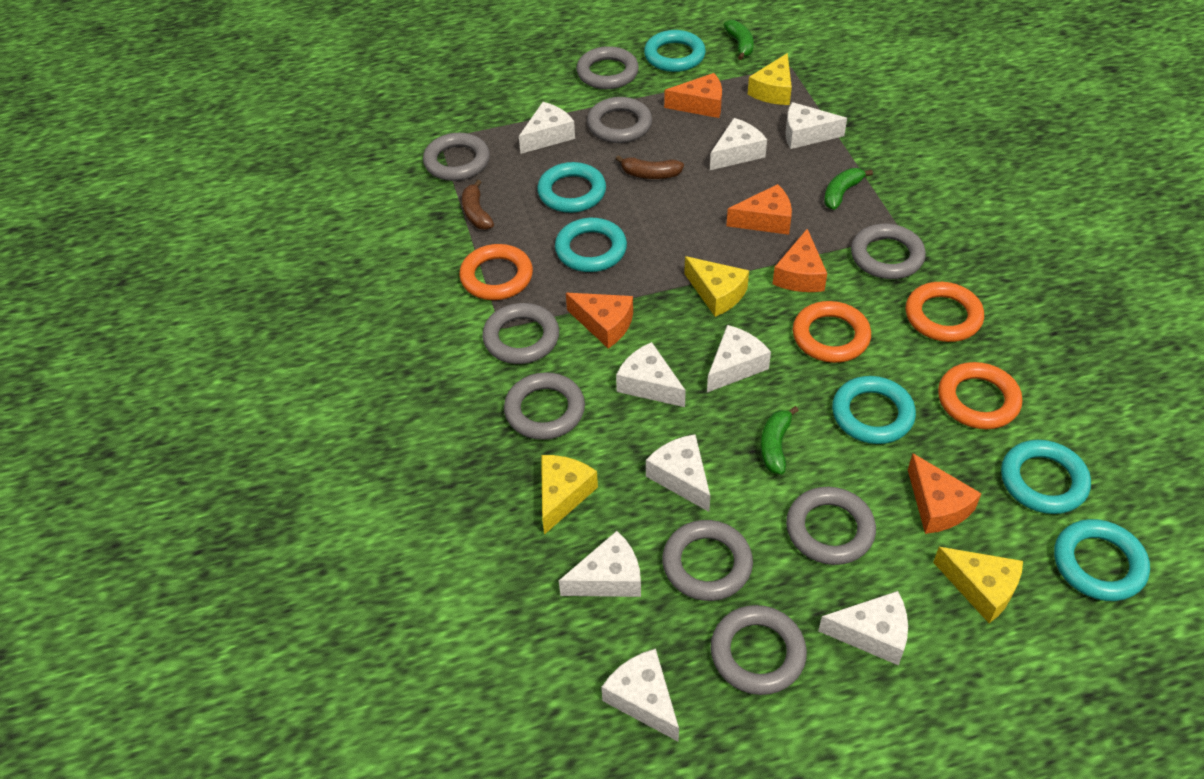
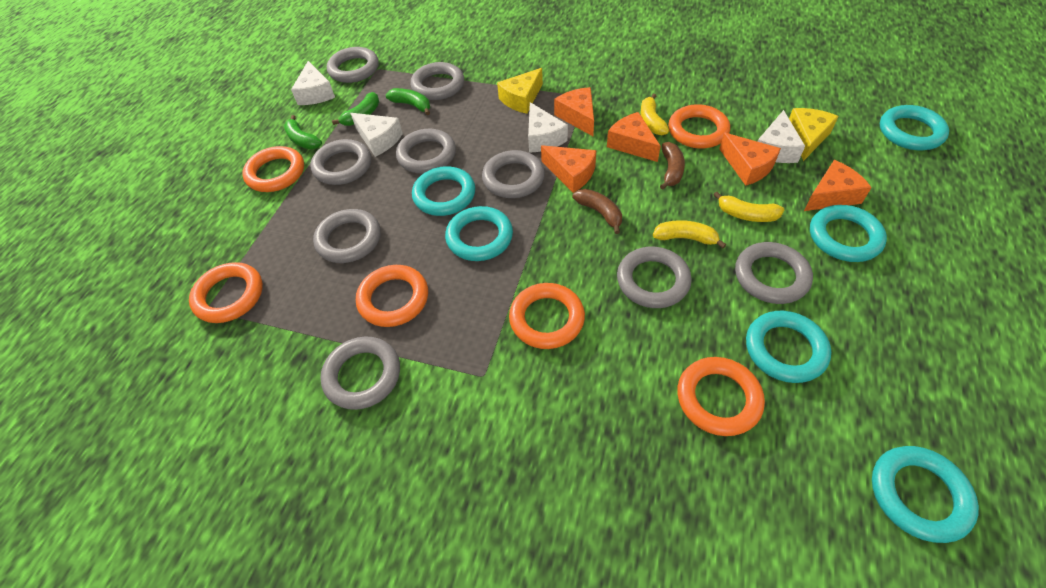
orange ring: [459,244,533,300] [793,301,871,363] [906,282,984,342] [938,362,1022,429] = 4 -> [189,262,263,323] [242,146,304,192] [356,265,428,327] [509,283,585,349] [668,104,730,149] [677,357,765,436] = 6
white cheese: [519,102,575,154] [559,531,641,597] [601,649,679,741] [616,342,686,407] [646,434,710,512] [707,325,771,392] [710,118,767,170] [786,102,847,149] [818,591,908,666] = 9 -> [291,61,335,105] [350,113,403,157] [528,102,568,153] [757,110,805,163] = 4
yellow banana: none = 0 -> [641,94,669,135] [653,220,726,248] [713,192,784,222] = 3
yellow cheese: [541,455,598,535] [684,256,749,317] [748,53,792,105] [933,547,1023,623] = 4 -> [497,68,543,114] [789,108,839,161] = 2

